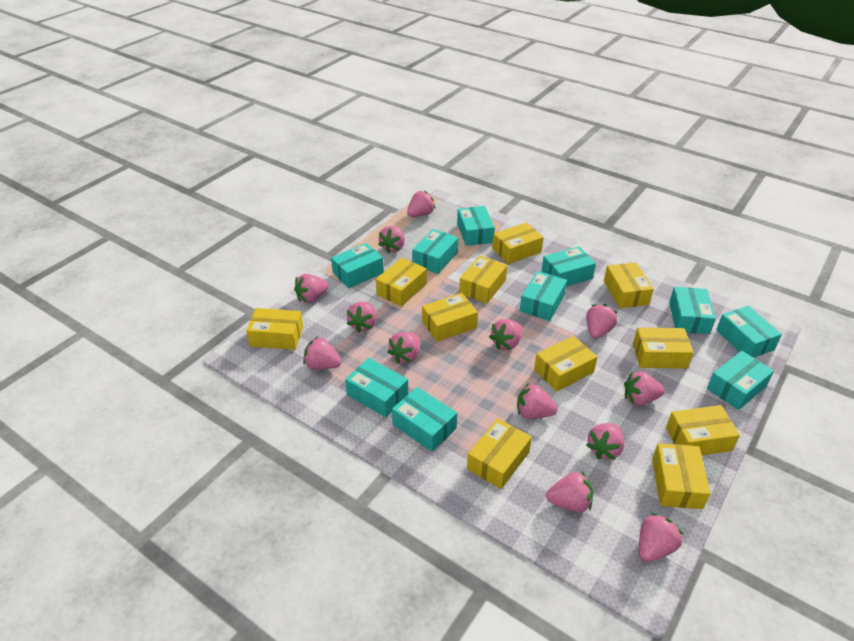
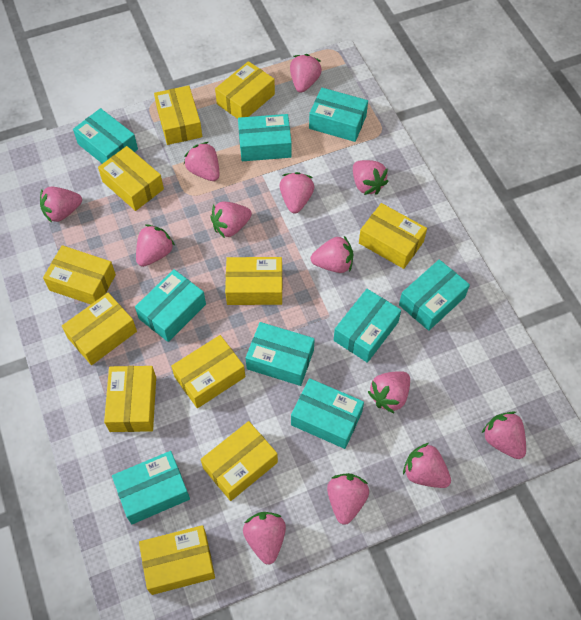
turquoise box: [331,243,384,288] [345,358,408,417] [392,387,457,452] [412,229,458,274] [457,206,495,246] [520,271,567,321] [541,246,596,286] [669,287,716,334] [707,351,774,410] [716,306,782,358] = 10 -> [73,108,138,164] [112,451,190,524] [135,269,206,342] [238,114,292,161] [246,322,315,386] [291,378,364,449] [309,88,368,142] [334,289,401,363] [399,260,470,331] = 9

